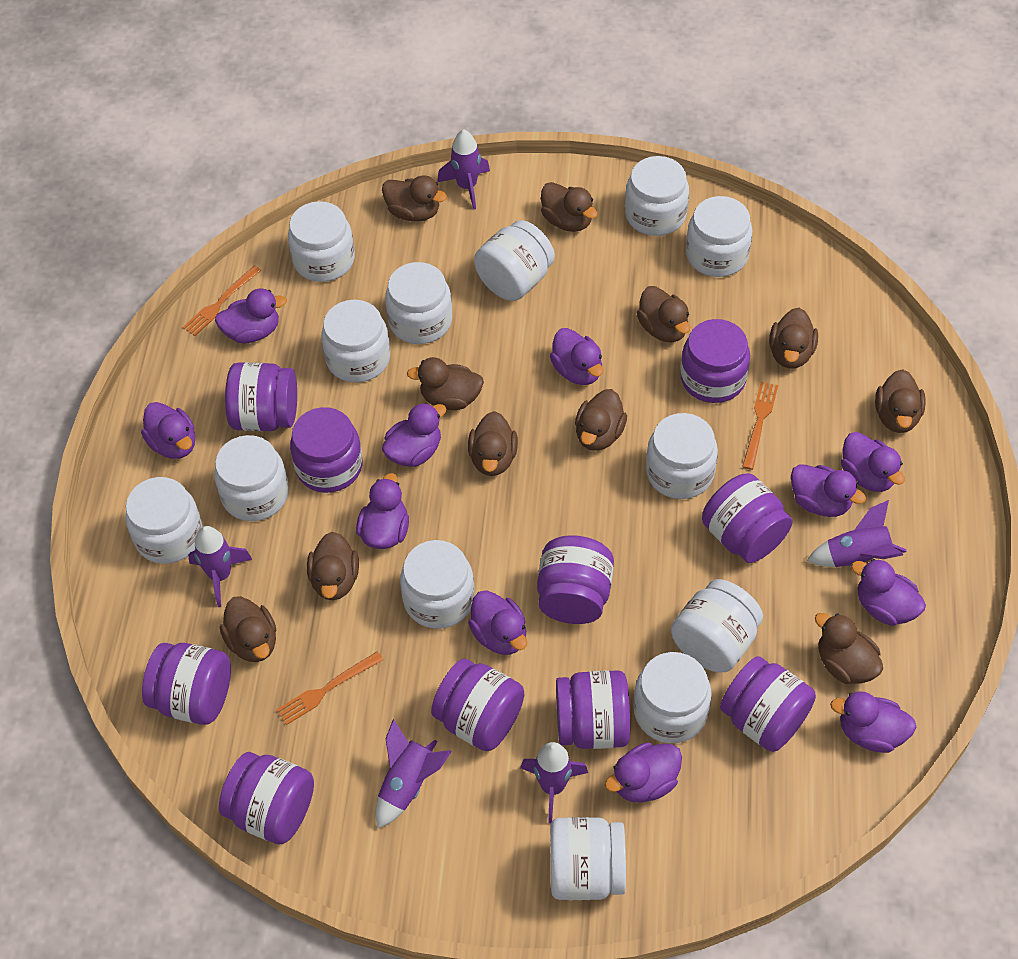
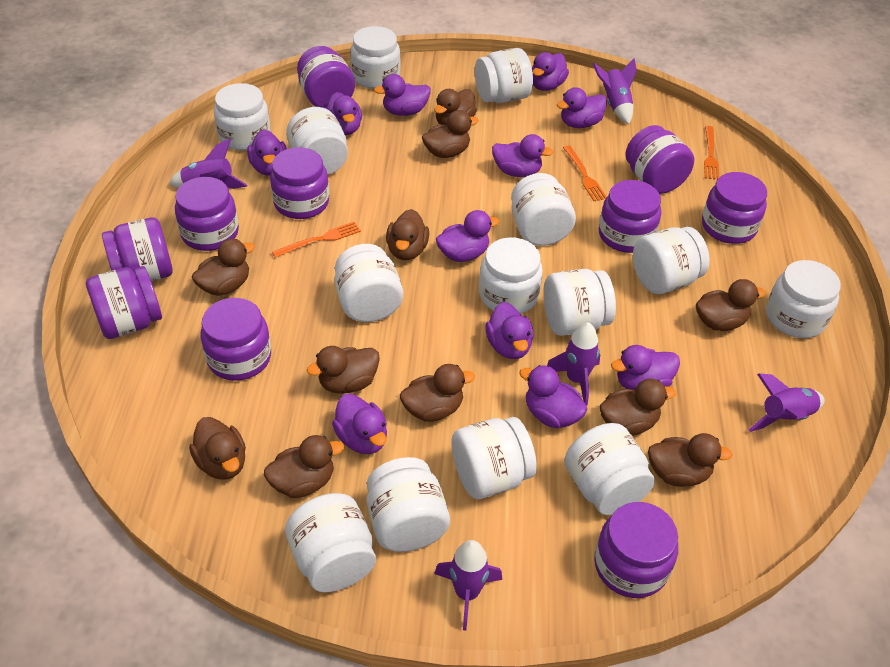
white jar: [125,477,203,564] [214,435,289,521] [288,201,355,282] [321,300,390,383] [385,262,452,344] [400,540,475,629] [474,220,555,301] [550,817,626,900] [625,156,689,236] [633,652,712,743] [646,413,718,499] [671,579,763,672] [686,196,752,277] = 13 -> [214,83,271,151] [285,493,376,592] [286,107,348,175] [335,244,403,322] [351,26,400,89] [367,457,450,552] [451,417,537,499] [475,48,533,103] [479,237,543,314] [511,173,576,246] [543,269,616,336] [564,423,655,515] [633,227,710,294] [766,260,841,338] = 14

